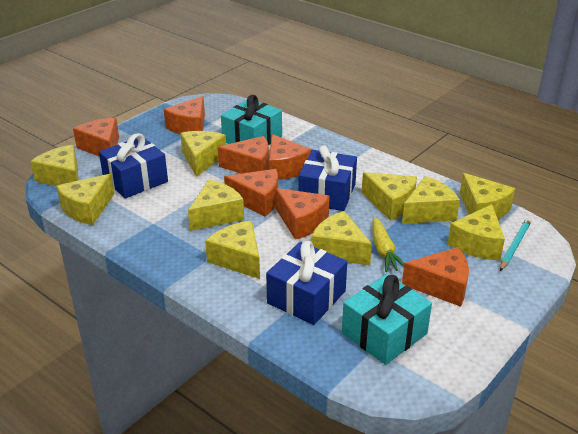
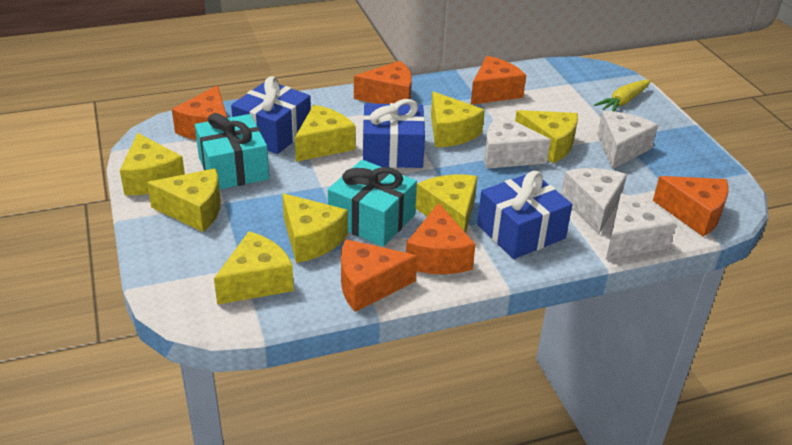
orange cheese: [73,118,119,156] [164,96,205,135] [218,136,269,174] [224,169,278,217] [269,134,312,180] [275,188,330,240] [402,247,469,307] = 7 -> [172,85,227,140] [341,239,417,312] [354,61,412,104] [406,203,476,274] [471,56,526,105] [653,176,729,237] = 6
turquoise pencil: [500,218,532,271] = 1 -> none = 0
white cheese: none = 0 -> [484,115,551,169] [561,168,627,234] [597,111,658,169] [606,194,676,260] = 4
yellow cheese: [30,145,79,186] [56,174,114,225] [180,131,226,177] [188,179,244,231] [205,221,260,279] [311,211,372,265] [361,172,417,221] [402,176,460,224] [448,204,505,260] [460,173,515,219] = 10 -> [120,133,185,195] [147,168,221,232] [214,231,294,305] [282,193,348,263] [295,105,355,162] [415,175,477,233] [431,91,485,147] [515,110,578,163] = 8

